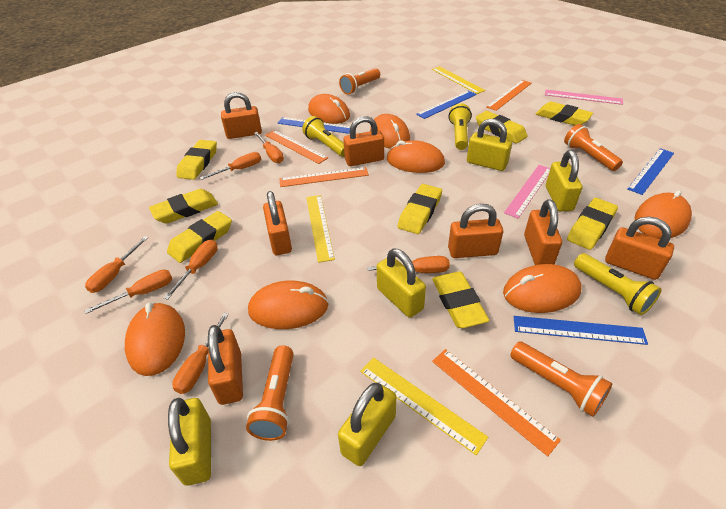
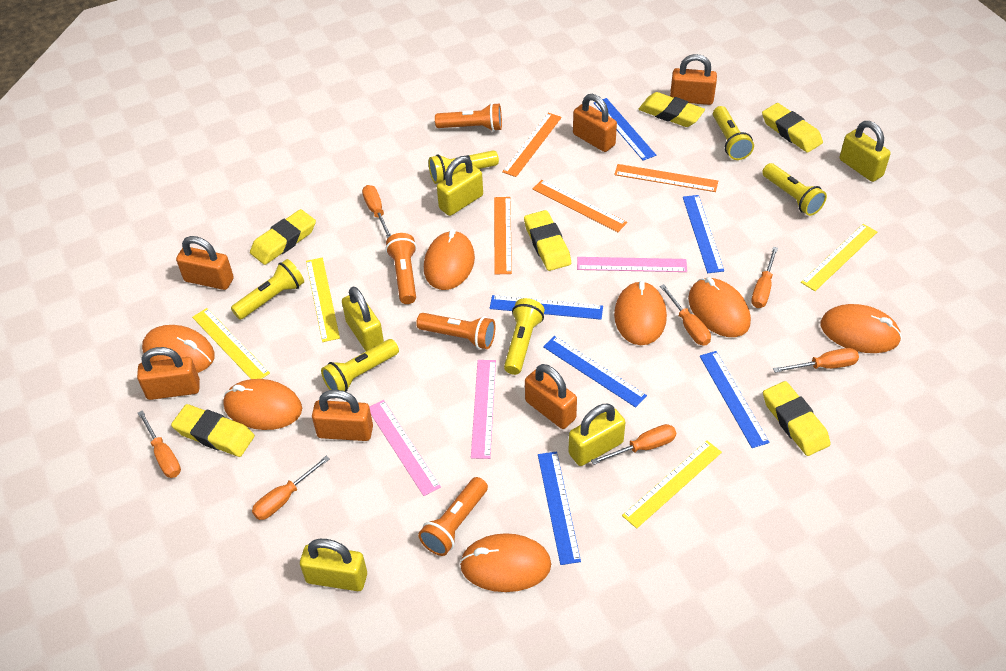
blue ruler: [278,117,350,134] [416,90,477,119] [514,316,648,345] [628,148,674,195] = 4 -> [490,295,603,320] [538,451,581,565] [543,336,647,407] [594,98,656,161] [683,195,724,273] [700,351,770,448] = 6
orange padlock: [208,325,243,405] [221,92,262,139] [263,191,292,255] [343,116,384,166] [448,204,503,258] [524,199,562,265] [605,217,674,280] = 7 -> [137,347,200,400] [176,236,234,290] [312,390,373,441] [525,364,577,429] [573,94,617,152] [670,54,717,105] = 6
pink ruler: [504,165,550,219] [545,90,623,105] = 2 -> [369,400,441,496] [471,360,496,459] [577,257,687,272] = 3
yellow eraser: [149,189,218,224] [167,211,232,263] [176,140,217,180] [397,184,442,234] [432,271,490,328] [476,111,528,144] [536,101,593,126] [567,198,618,250] = 8 -> [171,404,255,457] [250,209,316,265] [524,210,571,271] [639,92,705,127] [762,103,823,153] [763,381,830,456] = 6
yellow flashlight: [302,116,344,157] [449,103,472,150] [574,253,661,315] = 3 -> [231,259,304,320] [321,339,399,392] [429,150,499,184] [504,298,545,375] [713,106,754,160] [762,163,827,216] = 6
yellow ruler: [306,195,335,263] [360,357,488,455] [432,66,485,94] = 3 -> [192,308,270,379] [306,258,340,342] [622,441,722,529] [801,224,877,291] = 4

